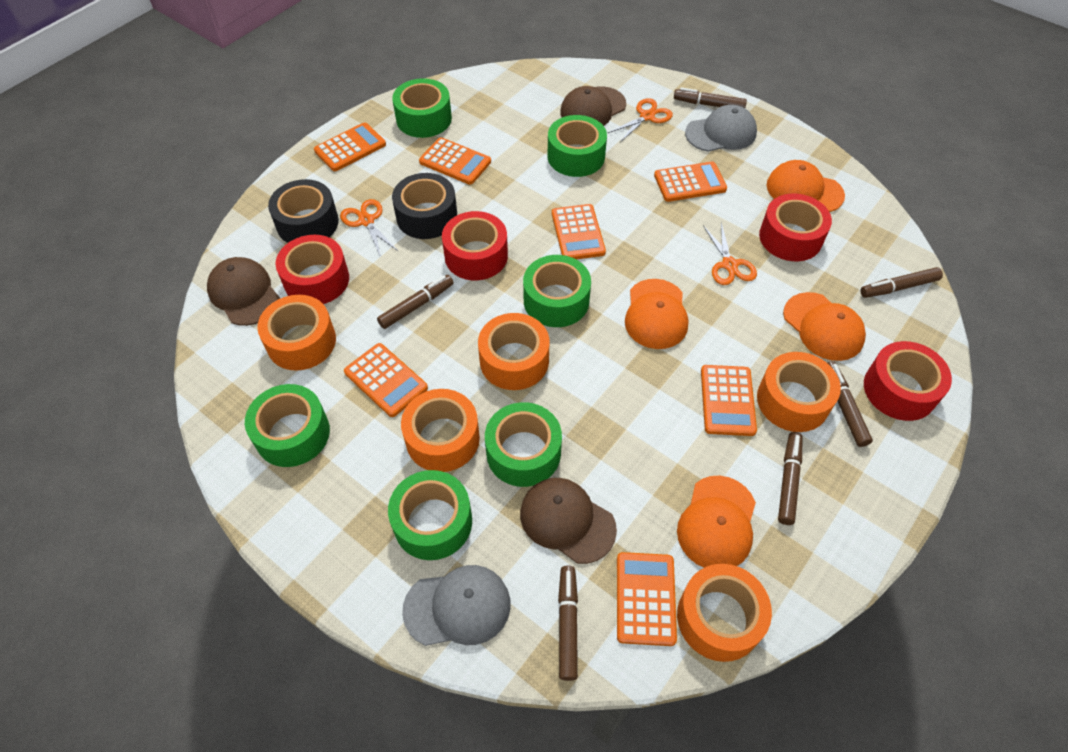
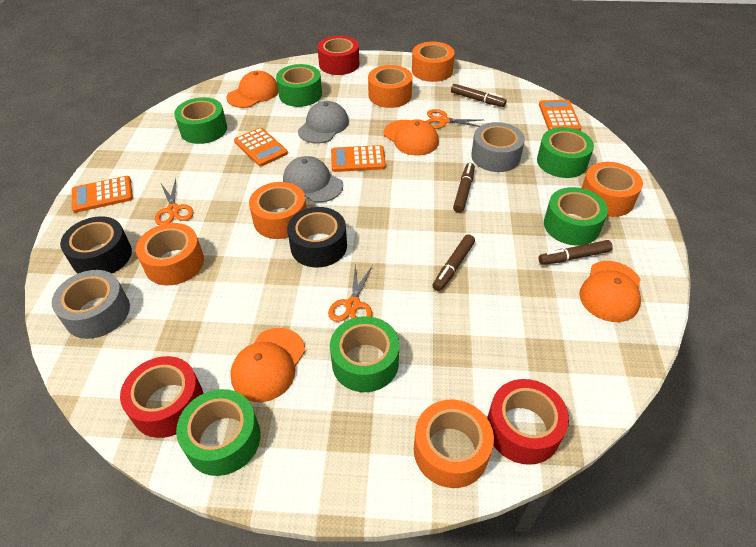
brown cap: [207,257,280,326] [520,478,617,564] [560,86,626,126] = 3 -> none = 0
brown marker: [377,275,454,329] [558,566,578,681] [674,87,747,108] [778,432,802,525] [827,361,873,447] [860,267,943,298] = 6 -> [432,234,475,291] [451,84,507,107] [453,163,475,213] [539,240,613,265] = 4
grey tape: none = 0 -> [52,270,130,339] [471,122,525,172] = 2
orange calculator: [314,122,386,171] [344,343,428,417] [419,137,491,185] [552,204,606,259] [617,552,677,646] [654,161,727,202] [701,365,757,436] = 7 -> [72,176,133,213] [234,127,288,166] [331,145,386,172] [539,100,581,131] = 4
orange tape: [257,295,336,371] [401,389,480,472] [478,313,549,390] [677,564,772,662] [757,352,841,432] = 5 -> [136,223,204,285] [249,182,307,239] [368,65,412,108] [412,42,455,82] [414,400,494,488] [582,162,643,217] = 6
red tape: [275,235,349,304] [442,211,508,280] [759,194,832,261] [864,341,952,421] = 4 -> [120,356,204,438] [317,36,359,75] [487,379,569,465] = 3

